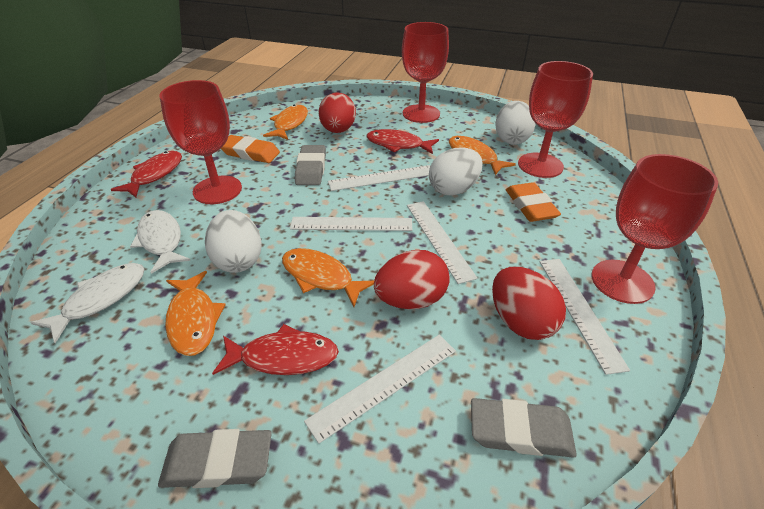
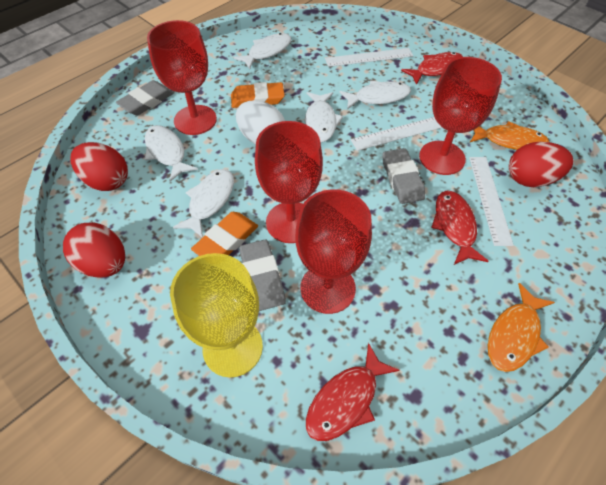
orange fish: [165,271,226,356] [263,105,308,140] [282,248,374,307] [449,136,516,175] = 4 -> [470,121,549,150] [488,283,555,372] = 2
white egg: [205,210,262,273] [429,147,483,196] [496,101,536,145] = 3 -> [236,100,285,145] = 1
white fish: [31,263,145,343] [130,210,190,274] = 2 -> [145,125,198,182] [173,169,234,238] [233,33,291,69] [305,92,343,142] [339,81,411,110] = 5
white ruler: [290,217,412,231] [304,335,456,444] [328,165,430,191] [407,201,478,284] [540,259,630,375] = 5 -> [325,48,413,67] [351,117,442,151] [469,157,514,246] = 3
yellow goblet: none = 0 -> [170,253,263,377] = 1

